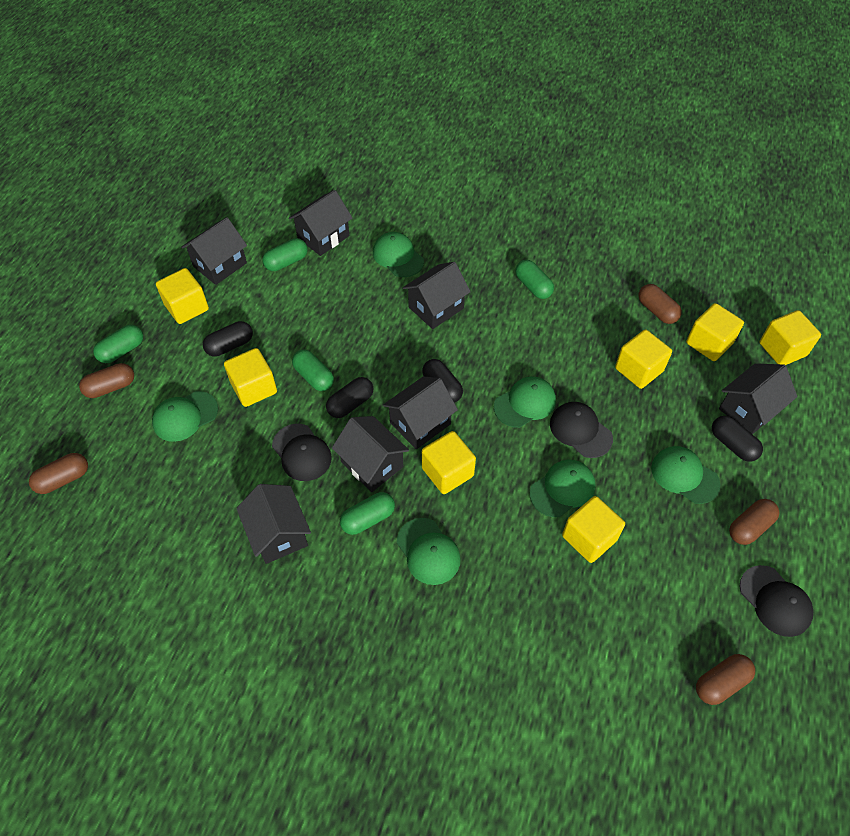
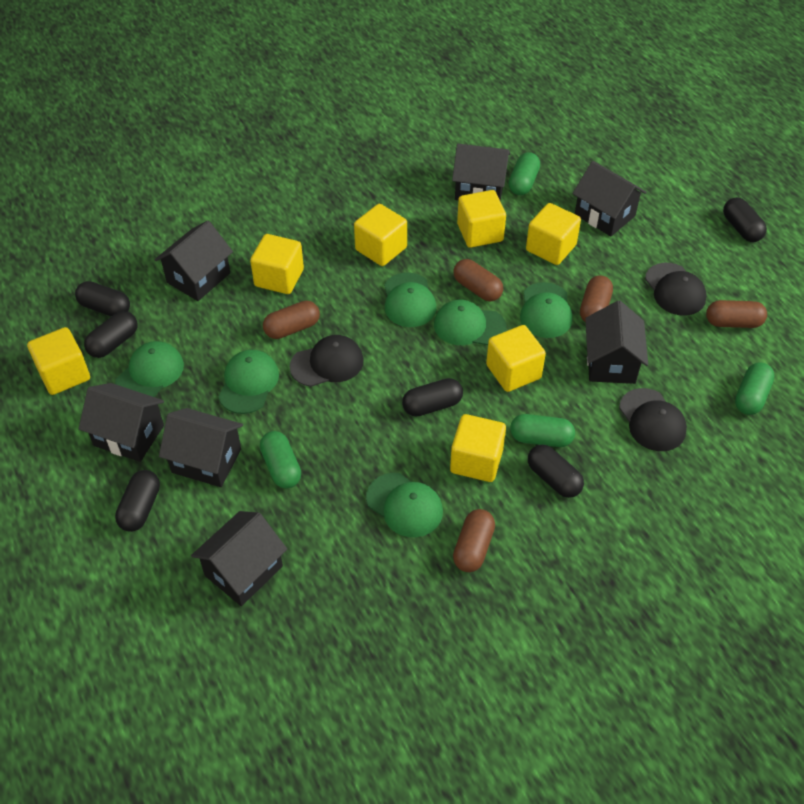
black capsule: [203,321,253,357] [326,377,374,418] [422,359,463,403] [712,416,763,462] = 4 -> [75,281,130,316] [84,311,138,358] [115,470,160,532] [402,378,463,417] [528,445,584,498] [723,197,767,242] = 6
green capsule: [93,325,143,363] [262,238,308,271] [292,349,334,391] [340,492,395,535] [515,260,554,299] = 5 -> [260,431,301,489] [508,152,540,195] [510,414,575,447] [735,363,775,415] = 4

